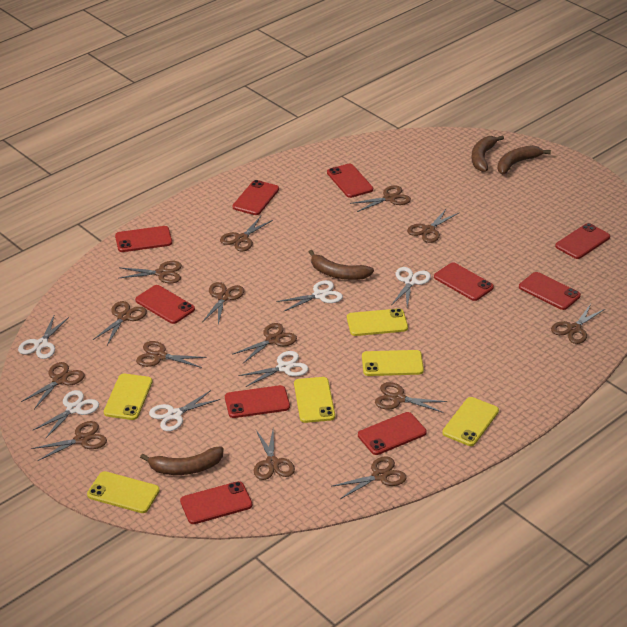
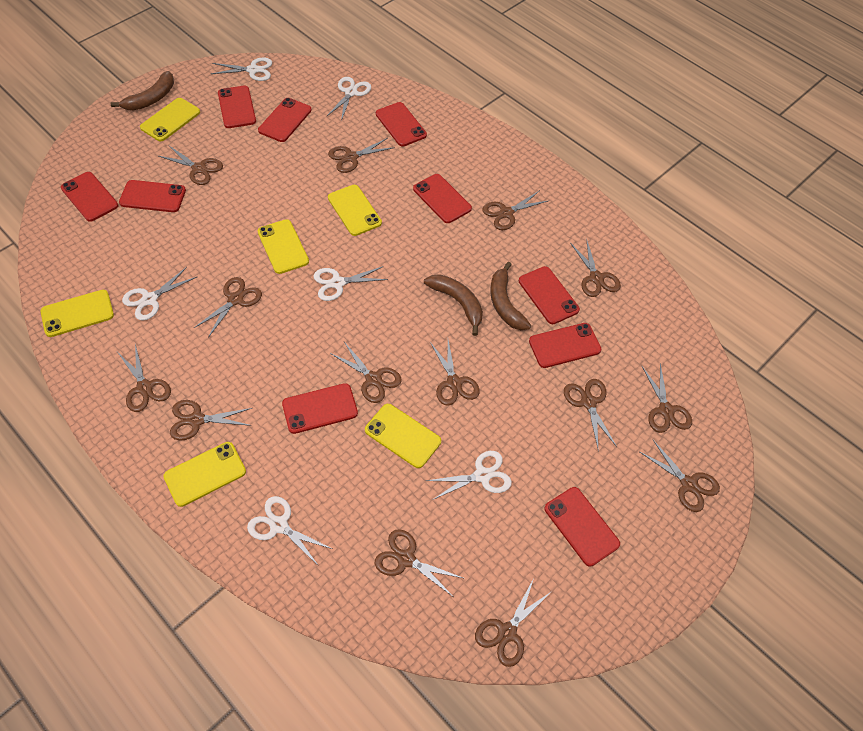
brown banana: [140,446,224,475] [309,250,374,280] [471,135,504,172] [497,145,551,174] = 4 -> [111,71,174,111] [424,274,483,336] [490,262,531,330] = 3

